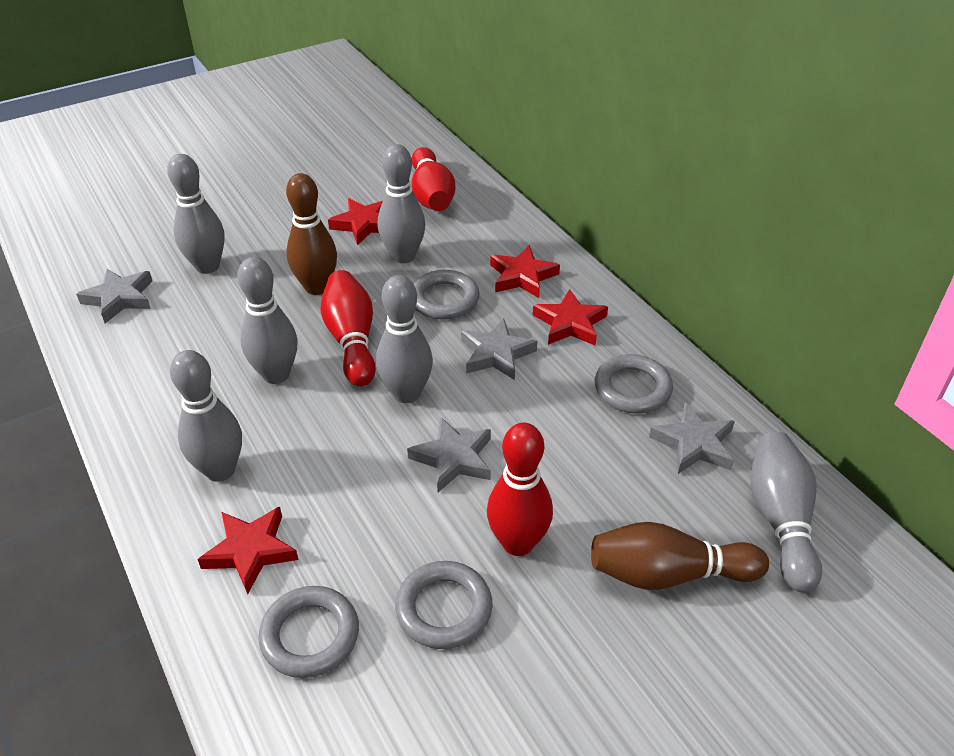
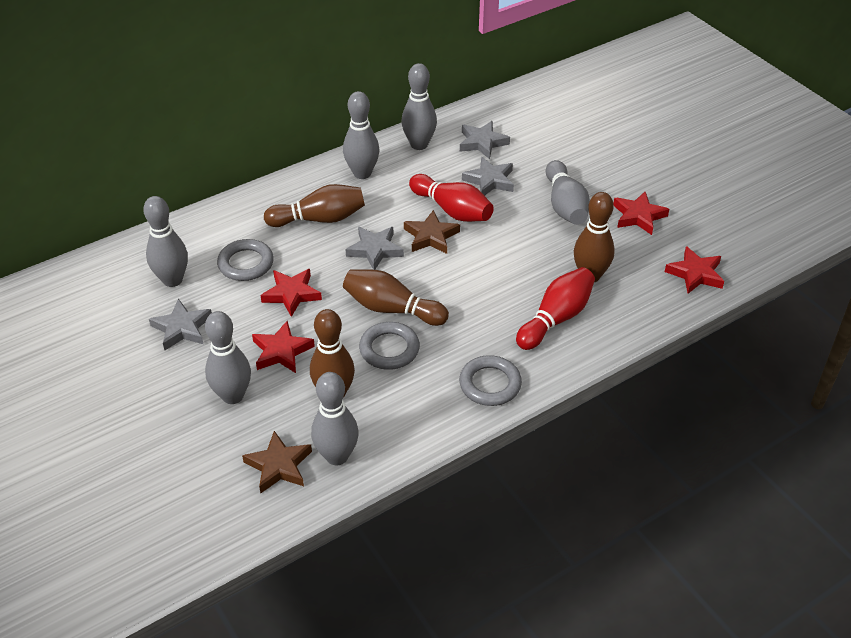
brown bowling pin: [286,173,337,295] [591,522,769,590] = 2 -> [264,184,365,227] [310,309,355,398] [343,269,449,326] [574,192,615,282] = 4
brown star: none = 0 -> [242,431,312,493] [404,210,460,254] = 2
grey ring: [258,586,359,678] [395,561,493,649] [413,270,480,320] [594,354,673,414] = 4 -> [217,239,274,281] [359,322,420,370] [459,355,522,406] = 3
red bowling pin: [321,270,376,386] [411,147,455,211] [487,422,553,556] = 3 -> [409,174,494,222] [516,267,595,350] = 2

